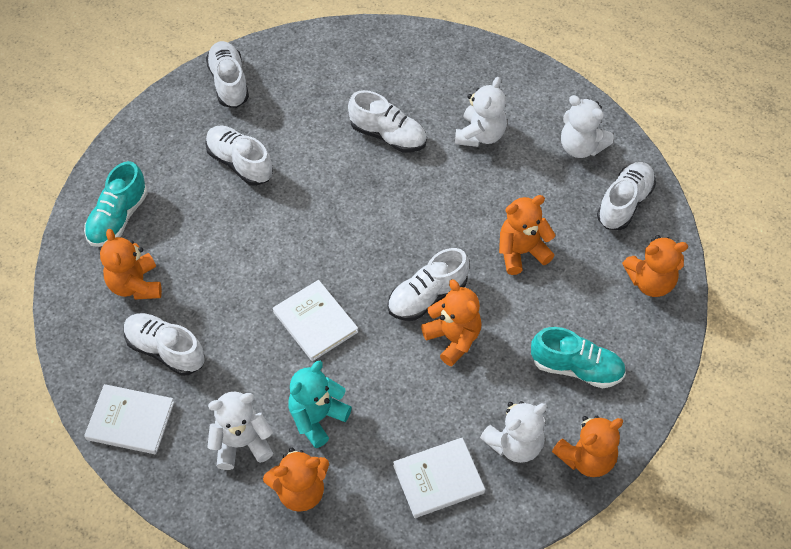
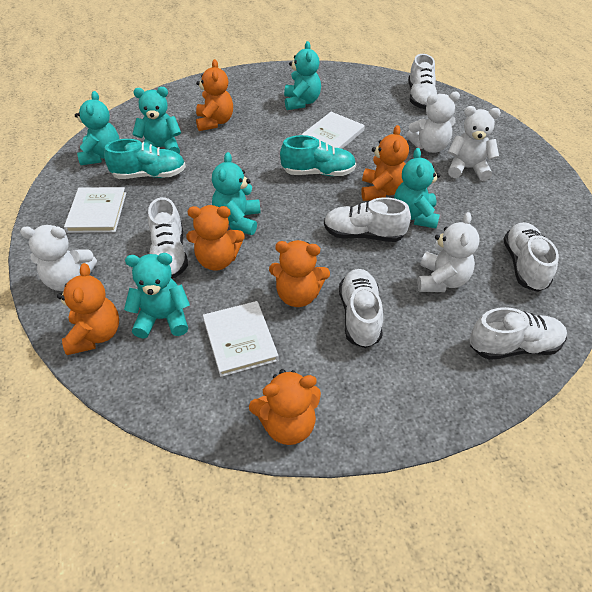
turquoise teddy bear: [288,360,352,448] = 1 -> [75,91,119,165] [124,253,190,338] [132,87,181,154] [212,152,260,235] [284,41,321,110] [394,148,440,228] = 6

